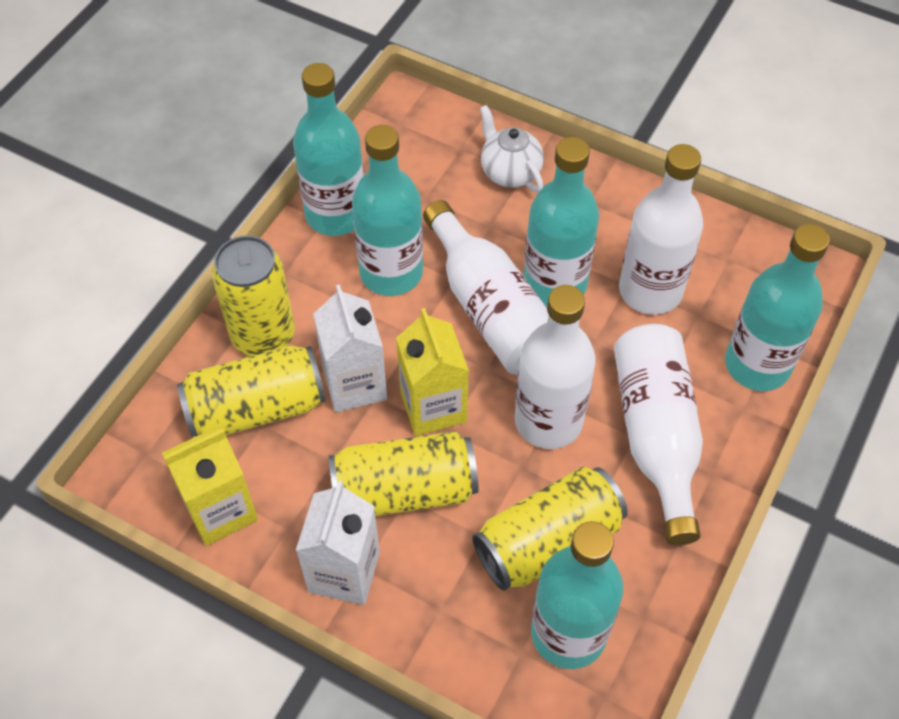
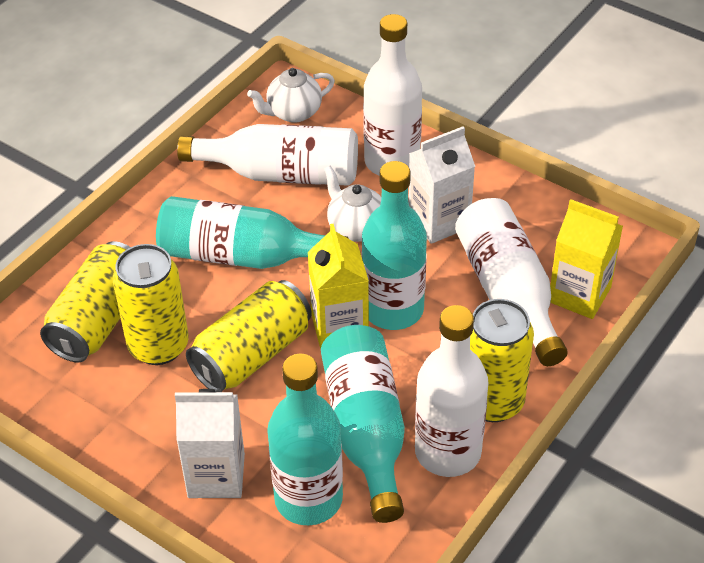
turquoise bottle: [293,63,364,236] [352,125,423,296] [524,137,599,306] [531,521,623,669] [725,224,830,391] = 5 -> [156,196,349,269] [267,354,343,525] [321,325,405,523] [362,161,427,330] = 4
white teapot: [480,105,544,192] = 1 -> [247,68,335,123] [324,166,381,242] = 2

